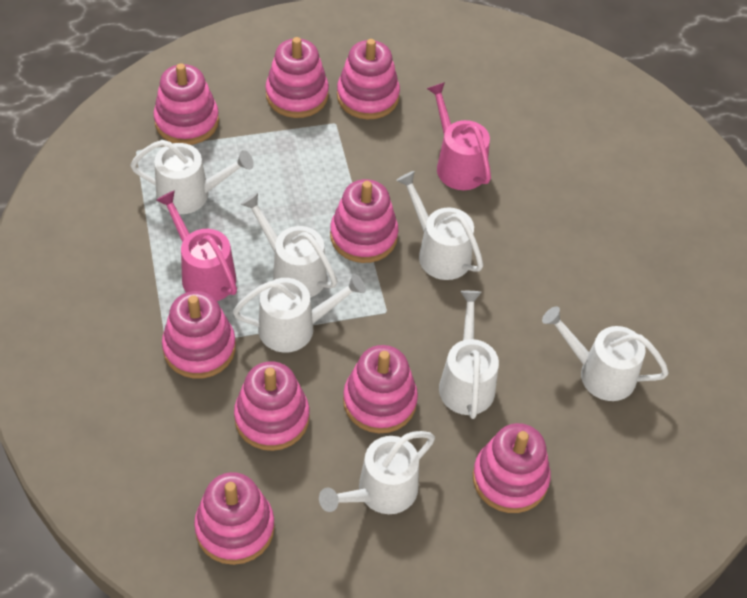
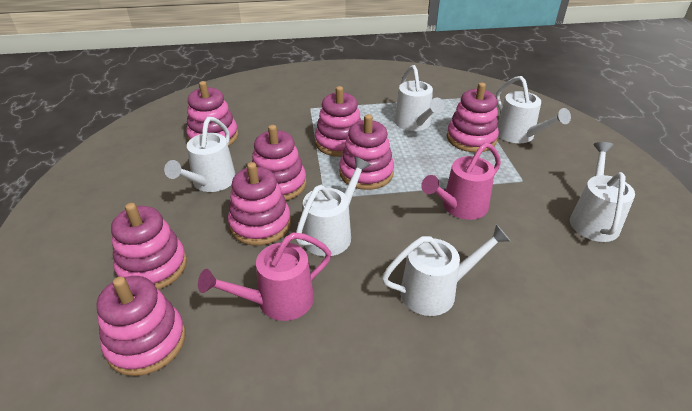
pink stacking toy: [153,63,219,145] [162,291,236,379] [194,472,275,565] [234,361,310,451] [266,37,329,118] [330,179,398,263] [337,39,400,119] [343,345,418,433] [473,423,551,513] = 9 -> [96,276,186,376] [111,203,187,290] [186,81,238,146] [228,162,291,245] [252,125,306,201] [315,86,362,157] [340,114,394,190] [447,83,499,152] = 8
white watering can: [130,140,254,214] [233,274,366,353] [241,193,337,298] [319,431,435,514] [396,171,483,280] [439,291,499,419] [542,306,669,401] = 7 -> [164,117,236,192] [296,157,371,256] [382,224,511,316] [394,65,445,131] [496,76,571,143] [570,142,635,242] = 6

